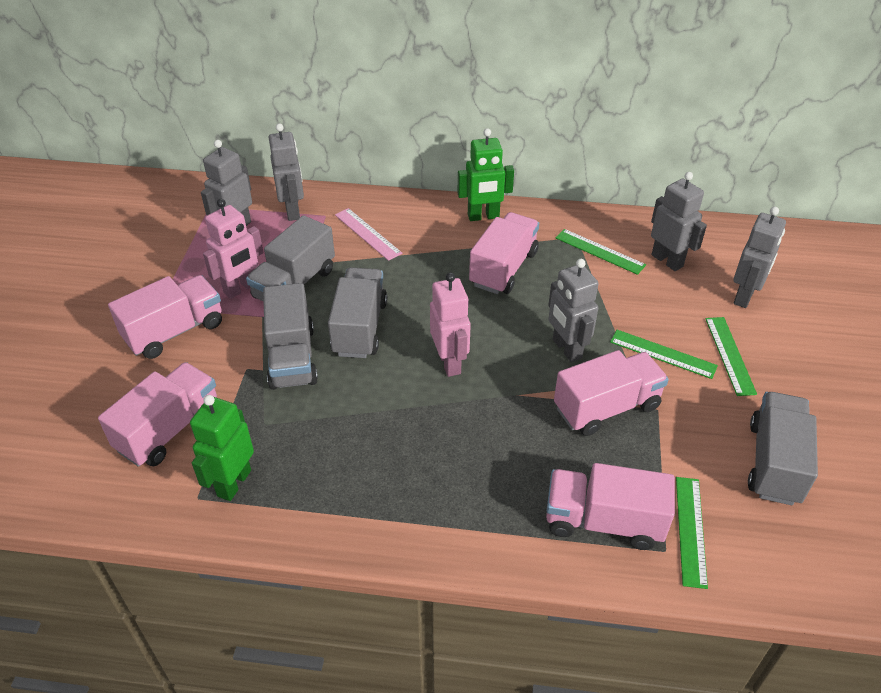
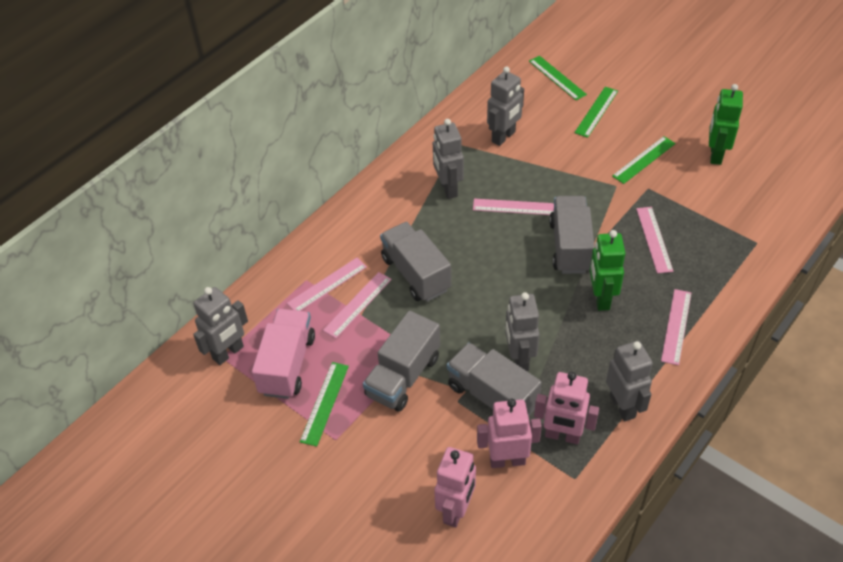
pink robot: [203,199,264,299] [430,273,471,377] = 2 -> [434,447,476,527] [477,399,542,468] [534,372,599,444] = 3
pink ruler: [335,208,402,261] = 1 -> [287,258,367,311] [323,272,392,338] [473,199,554,215] [636,207,673,273] [661,289,691,365] = 5
pink truck: [98,362,217,467] [108,275,222,359] [469,212,539,294] [546,463,675,550] [554,350,669,436] = 5 -> [252,309,315,399] = 1

